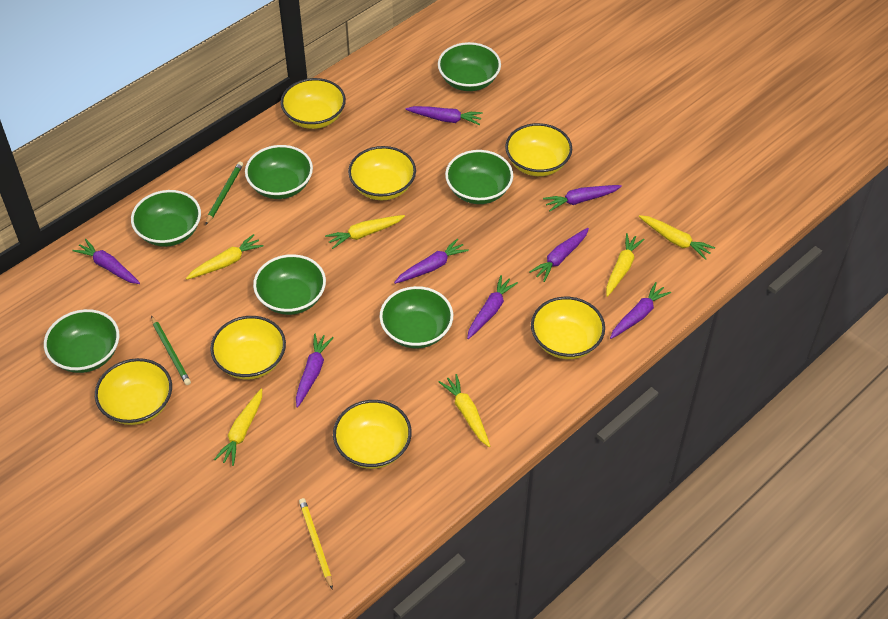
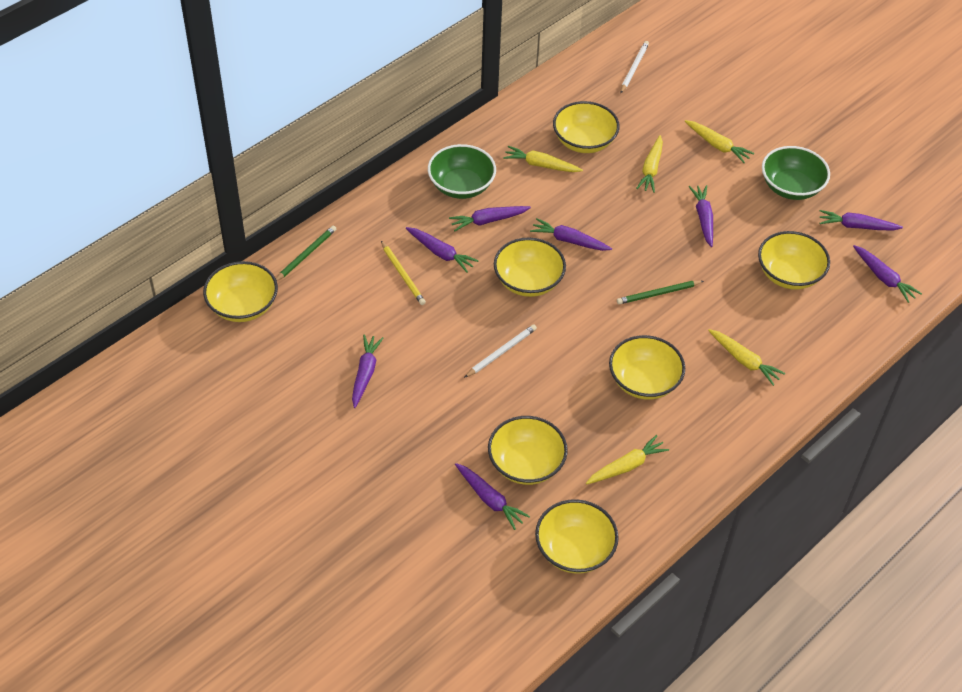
green bowl: [44,309,119,373] [131,190,201,247] [245,145,313,199] [253,254,326,315] [379,286,453,348] [438,42,501,91] [445,150,513,204] = 7 -> [428,144,496,199] [762,146,830,200] = 2
white pencil: none = 0 -> [464,324,537,378] [621,41,649,93] = 2
yellow carrot: [186,234,264,279] [214,389,262,466] [325,215,405,249] [439,374,490,447] [606,233,645,297] [639,215,715,260] = 6 -> [503,146,583,172] [586,435,669,484] [636,135,663,193] [685,120,754,163] [708,329,786,386] = 5

